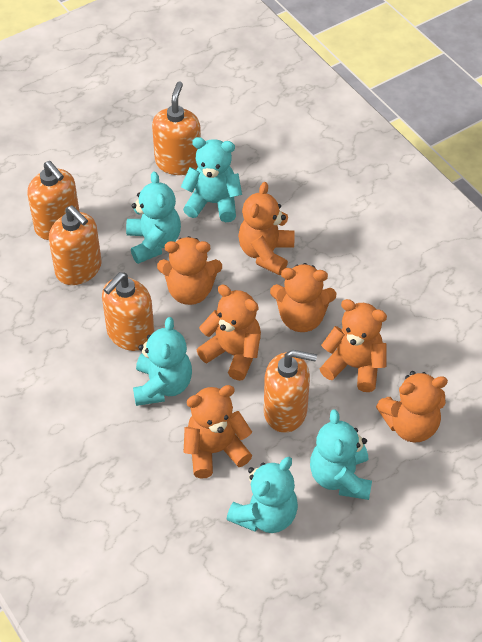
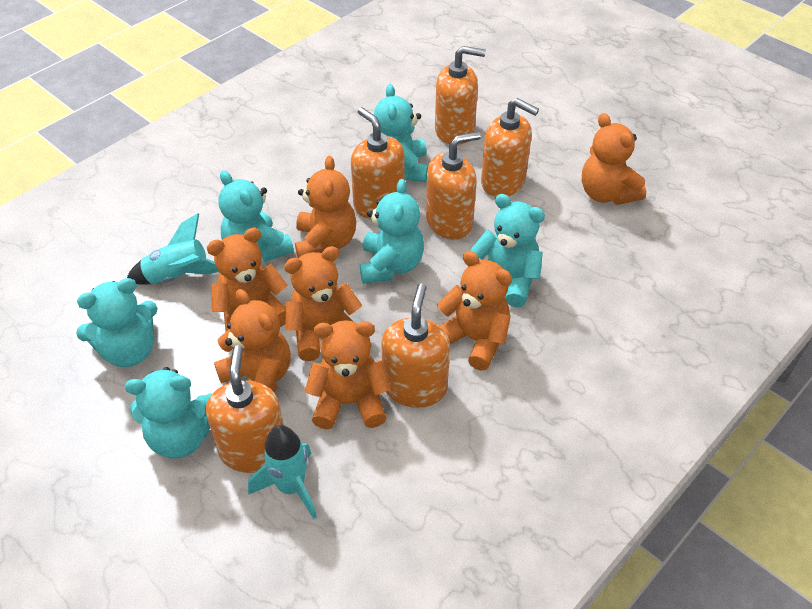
orange soap dispenser: [27,161,80,240] [49,205,102,285] [102,272,155,351] [152,81,201,175] [264,350,317,433] = 5 -> [206,345,284,473] [351,107,404,218] [381,283,450,408] [426,132,481,240] [435,46,486,145] [481,98,539,197] = 6
turquoise rocket: none = 0 -> [127,213,219,285] [248,425,317,519] = 2
turquoise teddy bear: [126,171,181,264] [133,317,192,406] [181,137,242,222] [227,457,298,533] [310,409,372,500] = 5 -> [76,278,158,367] [125,367,212,459] [218,170,294,262] [360,179,424,284] [374,84,429,182] [470,194,545,308] = 6

